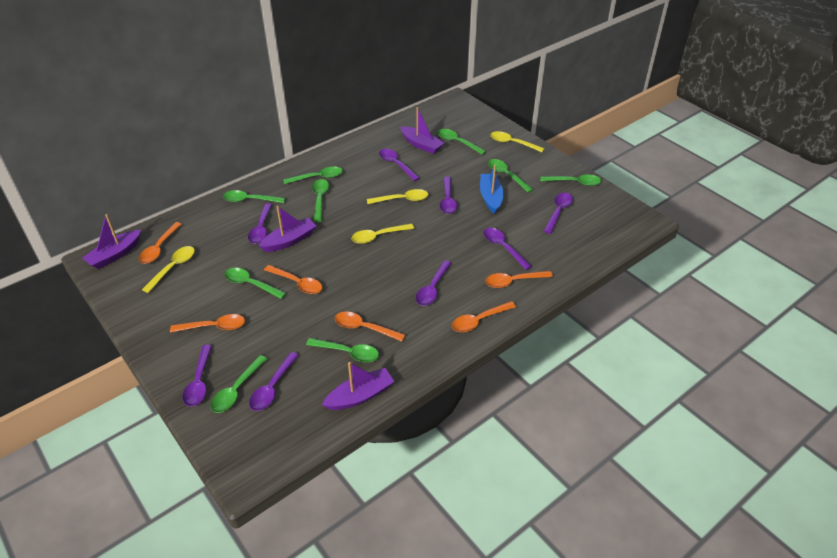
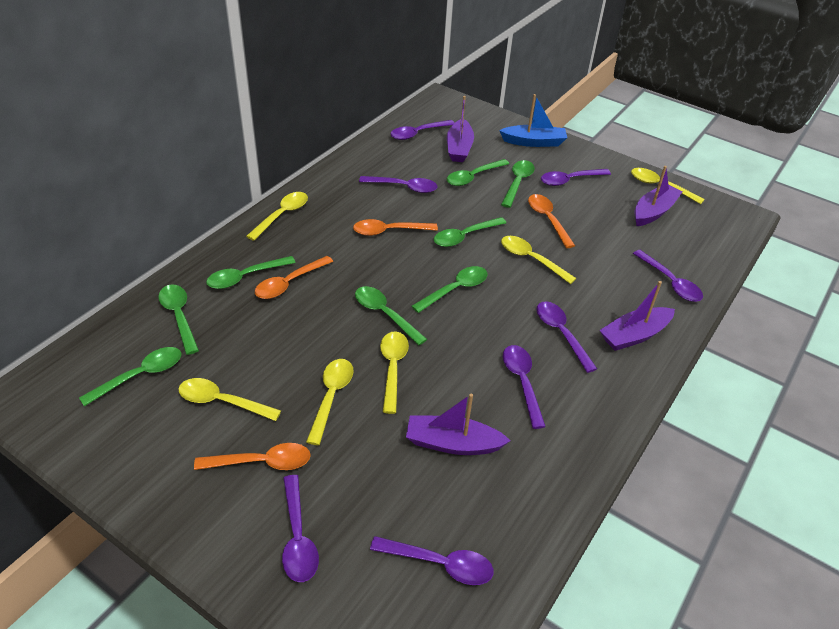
green spoon: [210,355,267,413] [223,190,285,203] [225,268,286,299] [283,166,343,184] [306,338,379,362] [312,179,329,222] [438,129,486,155] [488,159,533,193] [540,175,601,186] = 9 -> [79,347,182,406] [158,284,199,355] [206,256,296,289] [355,286,427,345] [412,266,488,313] [434,217,506,247] [447,159,509,186] [501,160,535,208] = 8
orange spoon: [139,222,182,264] [170,314,245,332] [264,265,322,294] [335,312,405,341] [452,301,516,332] [485,271,553,288] = 6 -> [194,443,311,470] [255,256,333,299] [353,219,438,236] [528,194,575,248] = 4
yellow spoon: [142,246,195,293] [351,223,414,244] [367,189,428,204] [490,131,545,152] = 4 -> [178,378,281,421] [246,192,308,241] [306,359,354,445] [380,331,409,414] [501,236,577,284] [631,168,705,204] = 6

